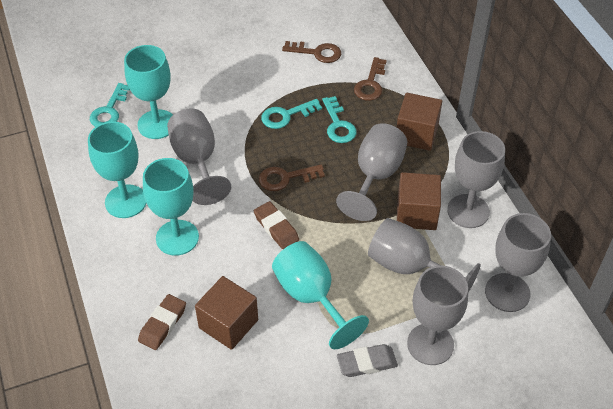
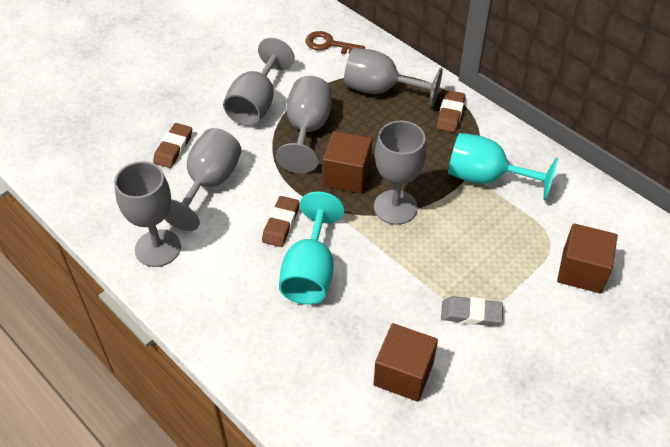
brown eraser: [138,294,186,350] [254,201,299,249] = 2 -> [153,123,192,168] [262,196,299,247] [436,90,466,133] = 3
brown key: [259,164,325,191] [282,41,341,63] [354,57,387,101] = 3 -> [305,31,365,54] = 1
turquoise goblet: [88,121,146,218] [124,45,173,139] [143,158,199,256] [272,241,369,349] = 4 -> [279,192,344,305] [448,133,558,201] = 2
turquoise key: [90,83,130,127] [261,99,322,129] [322,96,357,143] = 3 -> none = 0

